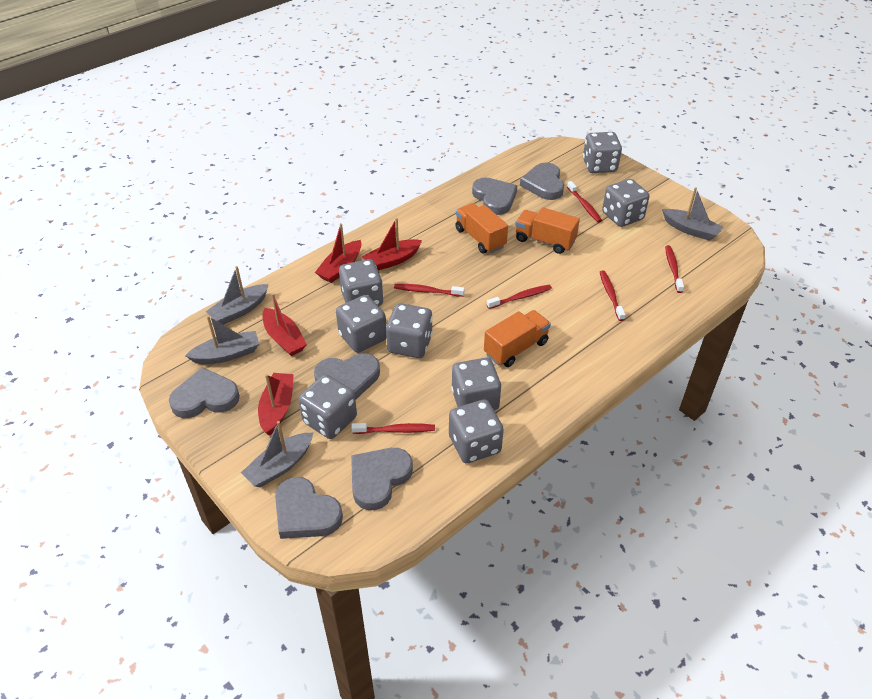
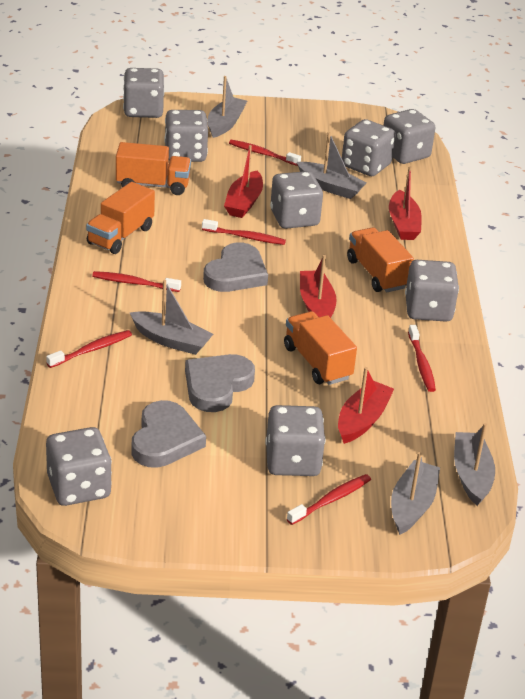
grey boat: [185,315,259,364] [206,266,269,325] [241,421,313,487] [662,187,723,241] = 4 -> [130,280,213,355] [207,76,247,138] [297,132,367,199] [391,452,440,535] [454,423,495,506] = 5
grey heart: [169,367,240,418] [275,477,343,539] [314,353,380,400] [351,448,413,510] [472,177,517,215] [520,163,564,200] = 6 -> [131,400,206,468] [185,354,255,412] [203,242,268,292] = 3
orange truck: [455,203,508,253] [484,310,551,367] [515,207,580,254] = 3 -> [86,182,155,254] [116,142,191,195] [284,311,357,385] [347,227,414,292] = 4

